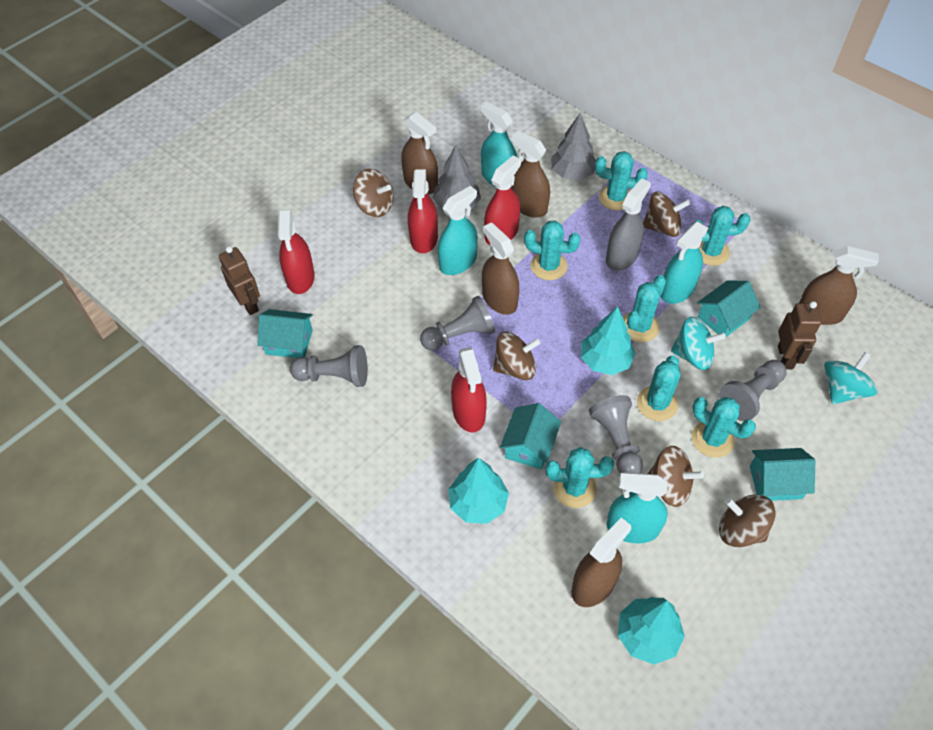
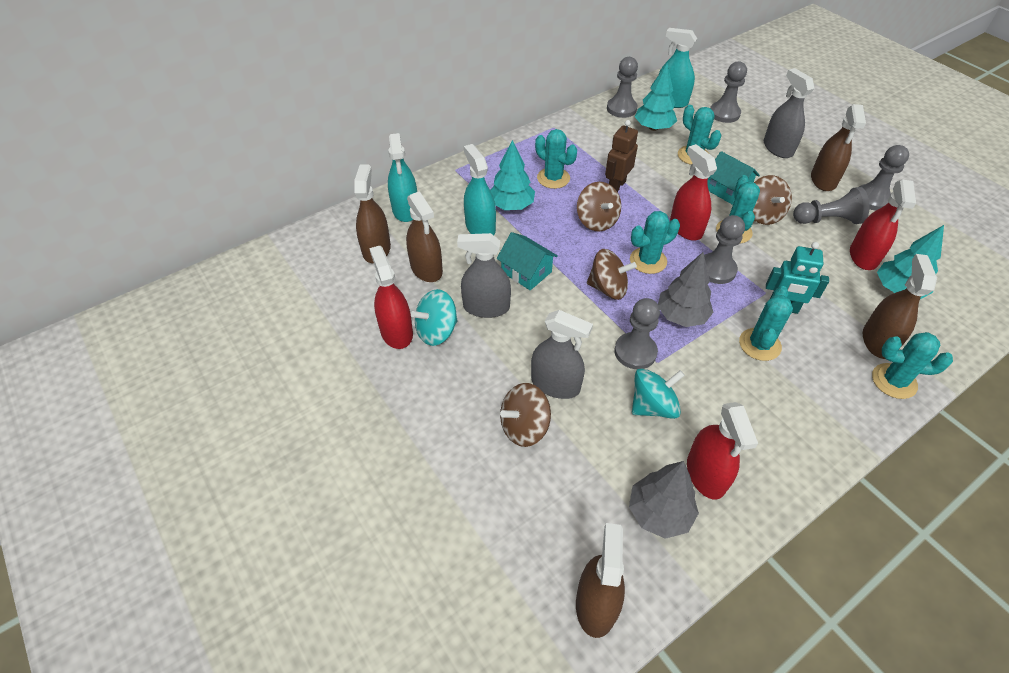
brown robot: [219,246,260,315] [778,301,822,369] = 2 -> [605,120,638,192] = 1
brown spinning top: [353,169,394,217] [493,332,541,380] [643,192,690,237] [648,446,704,507] [719,494,776,547] = 5 -> [500,383,551,447] [577,182,621,231] [587,249,637,300] [753,175,792,225] = 4
grey pawn: [290,345,368,387] [420,296,495,350] [589,395,643,474] [719,360,787,421] = 4 -> [607,57,638,118] [614,298,660,369] [704,215,745,284] [710,61,747,123] [793,187,870,224] [859,145,909,211] = 6
grey spray bottle: [606,178,651,271] = 1 -> [457,233,511,318] [531,310,593,399] [764,68,814,158] = 3
turquoise cactus: [524,220,581,280] [546,447,614,508] [595,151,648,210] [623,275,666,342] [637,355,680,421] [692,206,750,266] [692,397,756,458] = 7 -> [535,129,577,189] [630,211,680,274] [678,105,721,165] [716,175,760,243] [739,286,793,361] [872,332,953,399] = 6
turquoise house: [257,309,313,358] [500,403,561,469] [697,281,761,337] [750,448,815,501] = 4 -> [497,232,558,290] [708,151,760,205] = 2
turquoise robot: none = 0 -> [766,242,829,314] = 1
turquoise spray bottle: [438,186,478,275] [481,102,518,187] [606,473,668,543] [660,222,708,304] = 4 -> [388,133,417,222] [464,144,496,235] [659,28,697,108] = 3

